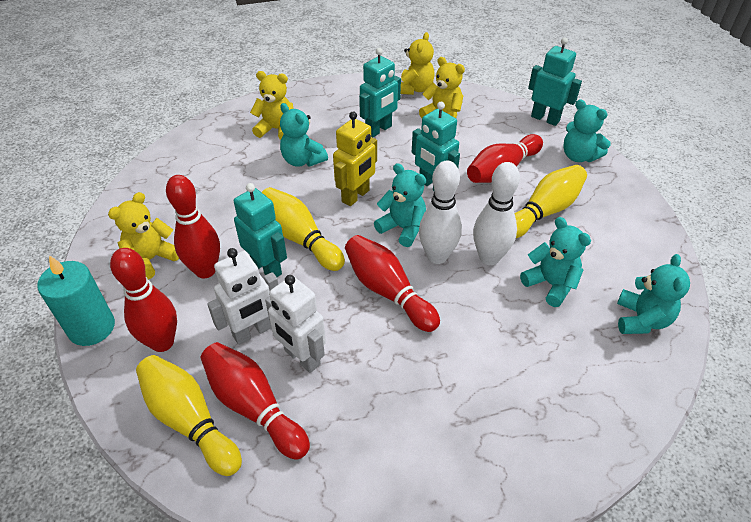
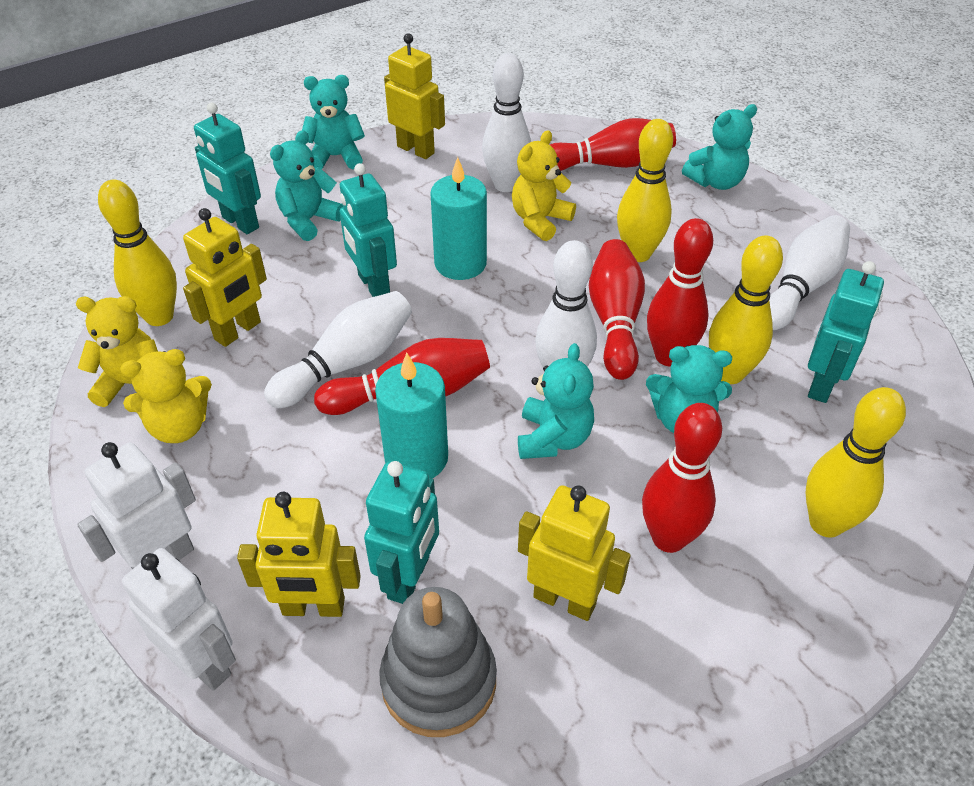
grey stacking toy: none = 0 -> [379,587,497,737] = 1
turquoise candle: [37,255,115,346] = 1 -> [375,353,448,478] [430,157,487,280] = 2
white bowling pin: [419,161,462,264] [473,162,520,265] = 2 -> [264,291,412,408] [482,53,531,192] [535,240,597,368] [769,215,850,330] = 4
yellow bowling pin: [136,355,242,476] [262,187,345,271] [514,165,587,238] = 3 -> [98,180,177,326] [617,119,673,262] [709,236,783,384] [806,387,906,537] = 4
yellow robot: [333,112,377,206] = 1 -> [183,208,267,347] [237,492,361,617] [384,33,445,159] [518,485,631,621] = 4
yellow teddy bear: [108,192,179,279] [250,71,294,140] [401,32,435,95] [419,57,465,118] = 4 -> [76,296,158,407] [120,349,212,443] [512,130,576,241] = 3

